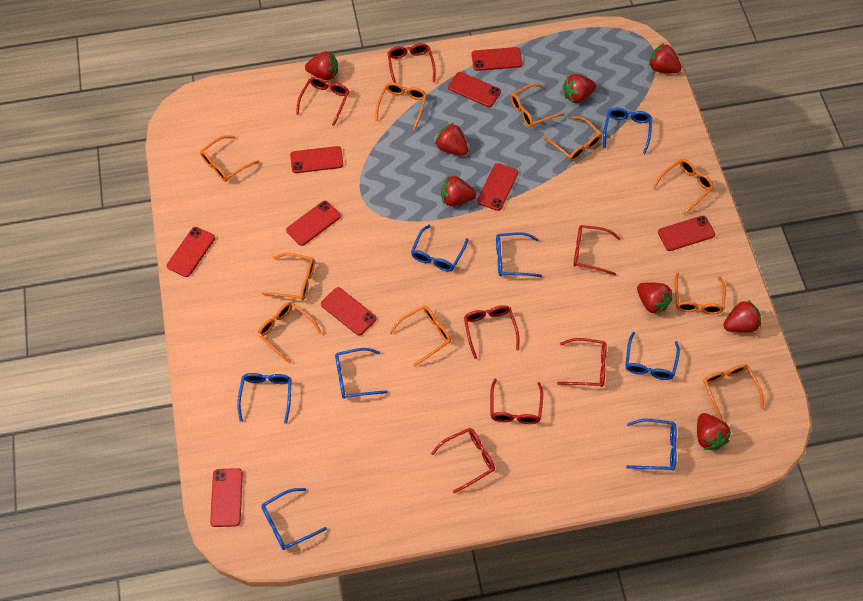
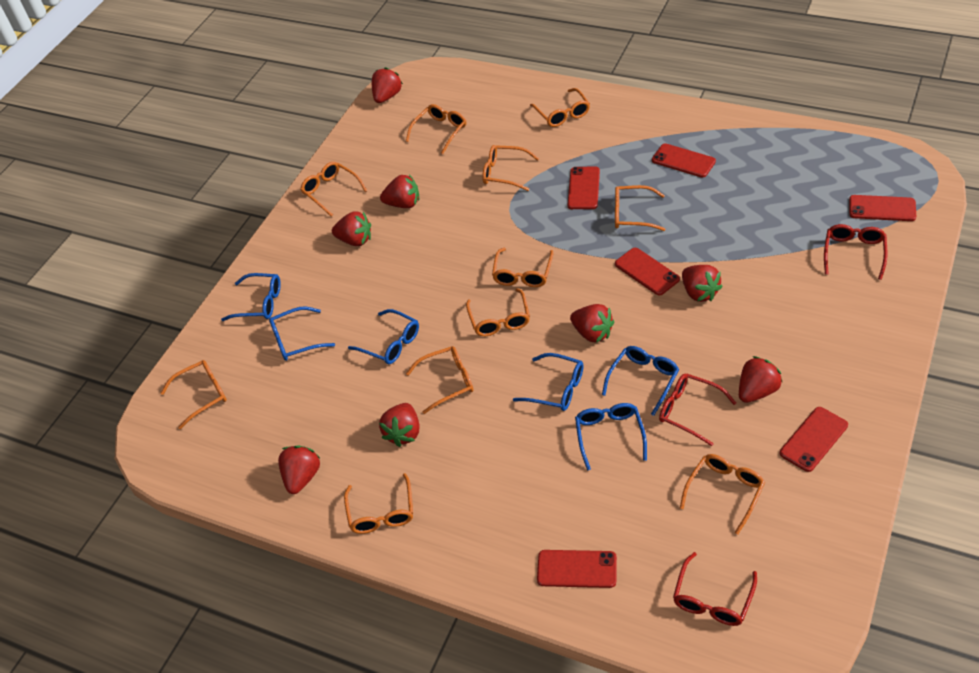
blue glasses: [237,373,292,424] [261,488,327,550] [335,348,388,399] [411,225,468,272] [496,232,542,277] [603,108,652,154] [625,332,680,380] [626,419,677,471] = 8 -> [221,273,281,321] [269,307,335,361] [348,309,419,364] [513,353,584,411] [575,403,647,471] [602,346,679,416] = 6
orange glasses: [200,135,259,182] [257,302,322,364] [262,253,315,300] [375,82,427,130] [389,306,451,367] [511,84,565,128] [543,116,602,161] [652,159,714,215] [675,272,726,314] [703,364,764,421] = 10 -> [161,360,227,429] [300,162,367,217] [344,473,413,534] [406,104,466,154] [406,346,473,414] [466,288,530,336] [482,145,539,191] [492,248,553,287] [530,88,590,127] [615,185,666,231] [680,454,765,534] = 11
red glasses: [296,77,349,126] [388,43,436,83] [431,428,495,493] [464,305,519,359] [490,379,543,424] [557,338,607,387] [573,225,621,275] = 7 -> [659,374,736,446] [673,552,757,626] [824,224,887,280] = 3
red phone: [167,227,215,277] [210,468,243,527] [286,201,341,246] [290,146,343,173] [321,287,377,336] [448,72,501,107] [471,47,522,71] [477,163,518,211] [658,215,715,251] = 9 -> [537,550,617,588] [568,167,600,209] [615,248,680,295] [652,143,716,177] [780,407,848,472] [849,195,916,221] = 6

